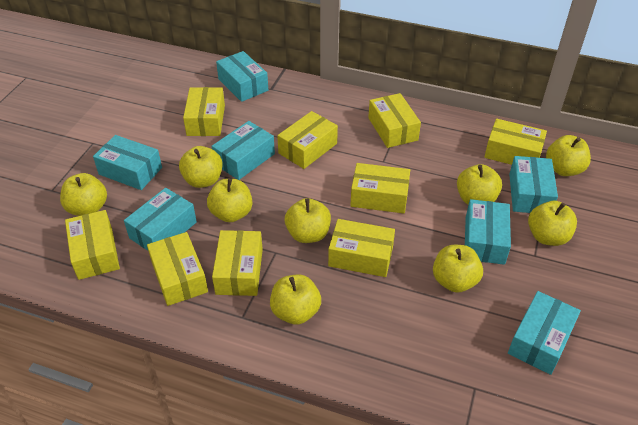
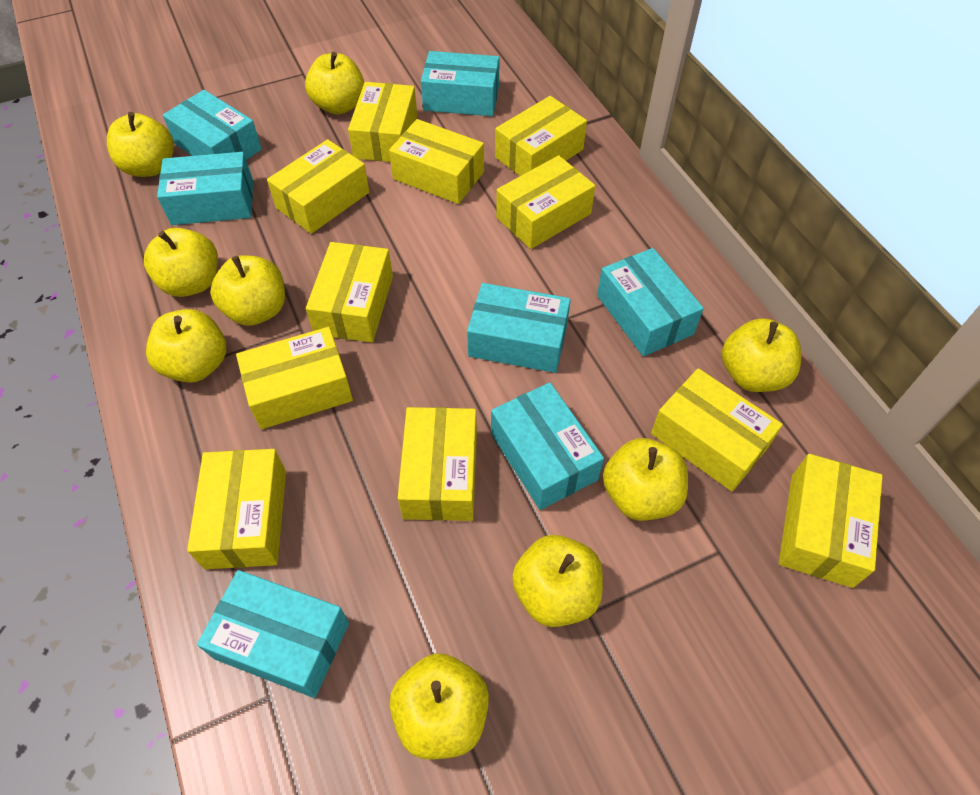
yellow box: [65,210,120,280] [147,232,208,306] [183,87,225,136] [212,230,263,296] [277,111,338,169] [328,219,395,277] [350,163,410,213] [368,93,421,148] [484,119,547,165] = 9 -> [187,449,286,569] [236,327,353,429] [267,139,369,234] [306,242,393,342] [348,82,417,162] [389,119,484,204] [398,407,477,521] [495,96,587,176] [496,155,595,249] [651,368,783,491] [779,454,883,588] = 11

